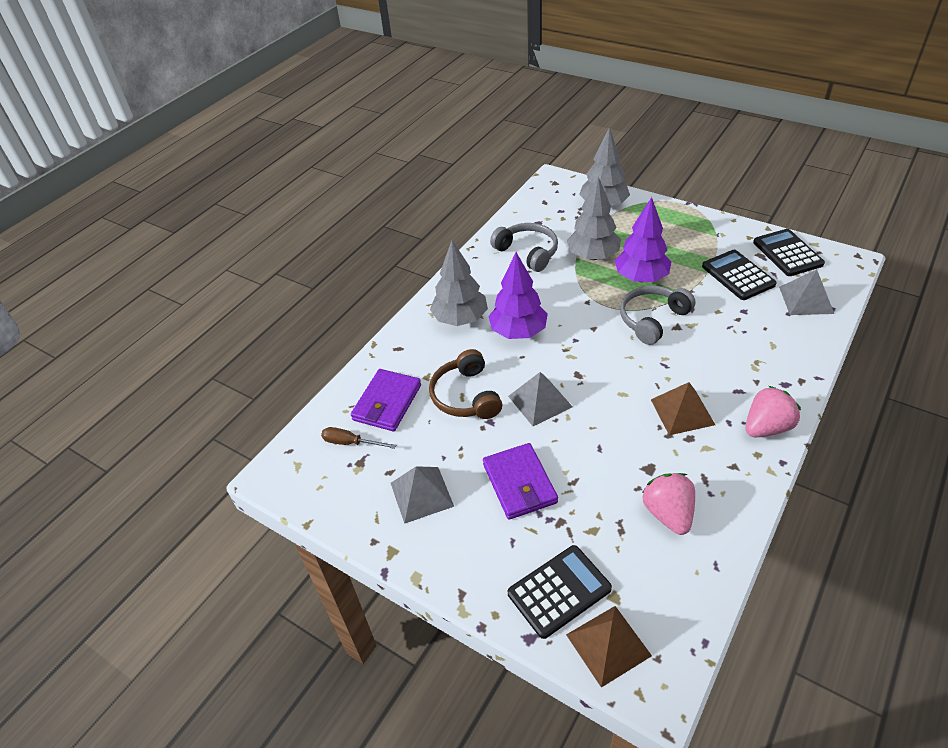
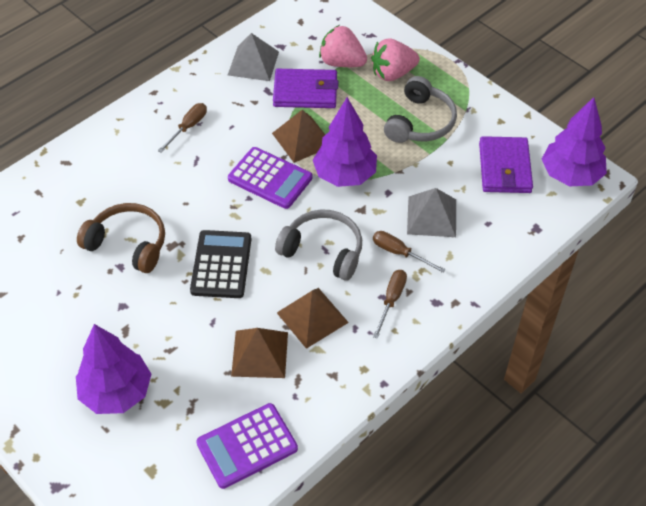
black calculator: [508,545,612,639] [702,250,777,300] [753,229,825,276] = 3 -> [190,230,252,298] = 1
brown pyramid: [566,606,652,688] [651,382,715,435] = 2 -> [231,328,288,378] [272,110,325,163] [277,288,349,349] = 3
brown screwdriver: [321,427,396,449] = 1 -> [158,103,207,153] [373,231,445,273] [373,270,407,339] = 3
grey pyramid: [391,466,454,524] [508,372,573,426] [779,269,834,315] = 3 -> [228,33,279,81] [407,188,456,237] = 2
grey tree: [430,240,488,326] [567,177,621,260] [579,128,630,206] = 3 -> none = 0
purple calculator: none = 0 -> [196,403,298,489] [228,147,312,209] = 2
purple tree: [488,252,548,339] [615,197,671,282] = 2 -> [76,324,151,414] [313,97,377,187] [542,97,607,186] = 3

